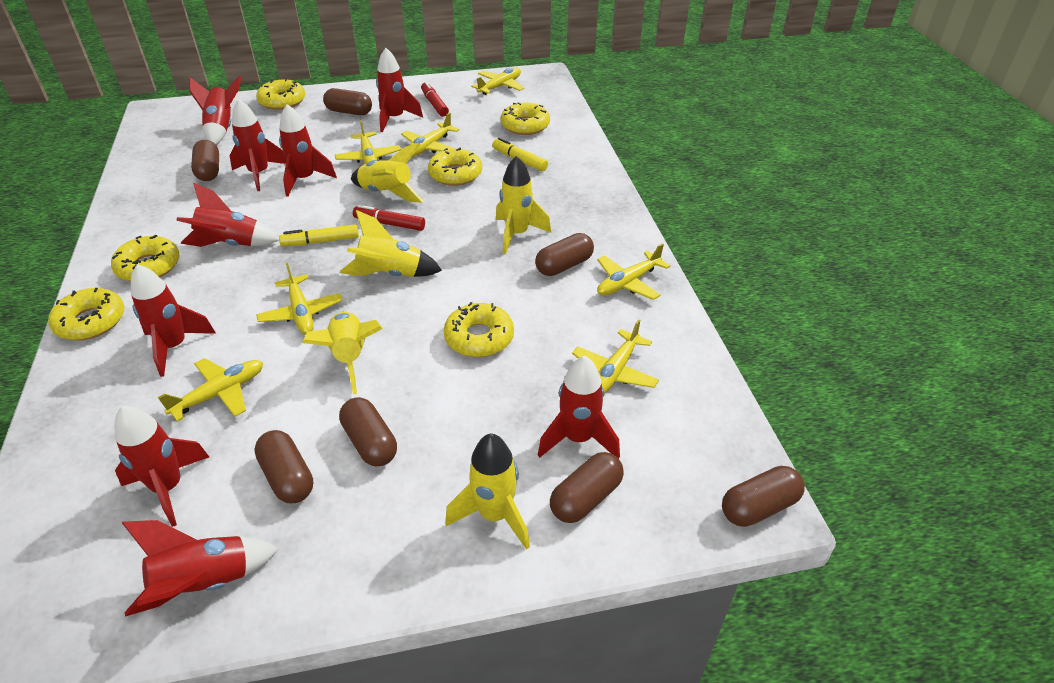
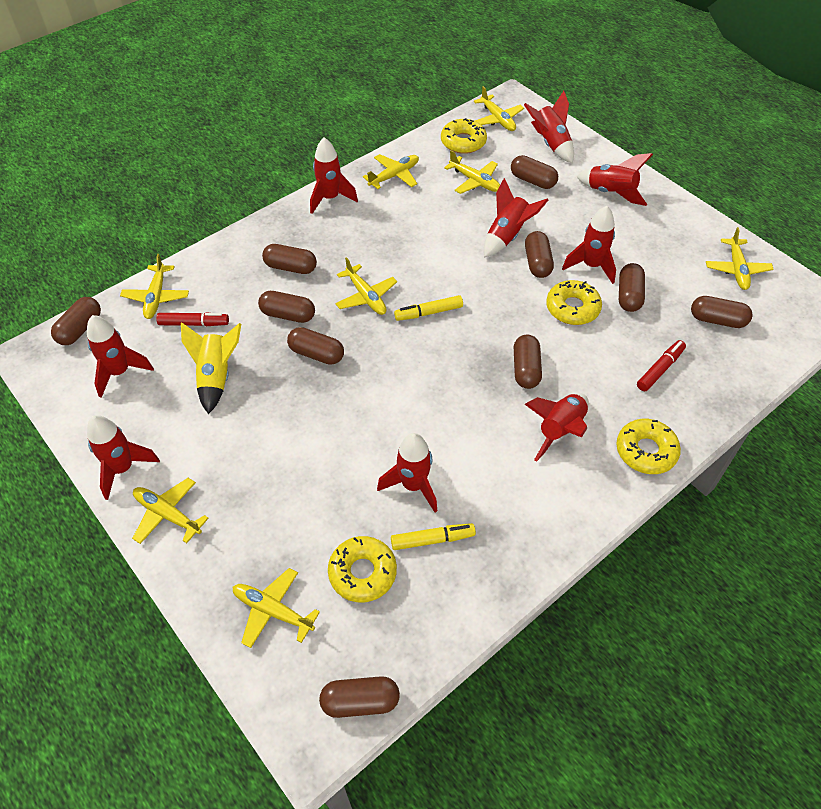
brown capsule: [191,140,219,181] [254,430,313,503] [323,88,372,115] [339,397,397,466] [535,233,594,276] [550,452,624,523] [722,466,805,527] = 7 -> [51,297,101,345] [258,291,315,323] [262,244,317,274] [287,327,344,365] [319,676,400,718] [511,155,558,189] [514,334,542,389] [525,231,554,278] [619,263,645,312] [691,296,753,328] = 10
yellow donut: [48,288,124,340] [111,235,179,281] [256,79,305,110] [428,147,482,186] [444,302,514,357] [501,102,550,135] = 6 -> [328,536,397,602] [441,118,487,154] [546,280,602,325] [616,419,681,474] = 4
yellow plane: [158,358,263,422] [256,263,343,335] [335,120,401,164] [401,113,459,157] [471,68,524,95] [572,319,659,394] [597,243,670,300] = 7 -> [120,254,189,319] [132,478,209,544] [233,568,320,648] [335,257,397,315] [363,154,419,189] [444,150,500,194] [474,86,524,131] [706,227,774,290] = 8
yellow rocket: [302,312,383,394] [339,210,442,277] [351,143,424,203] [445,434,530,550] [496,156,551,255] = 5 -> [181,322,241,414] = 1

